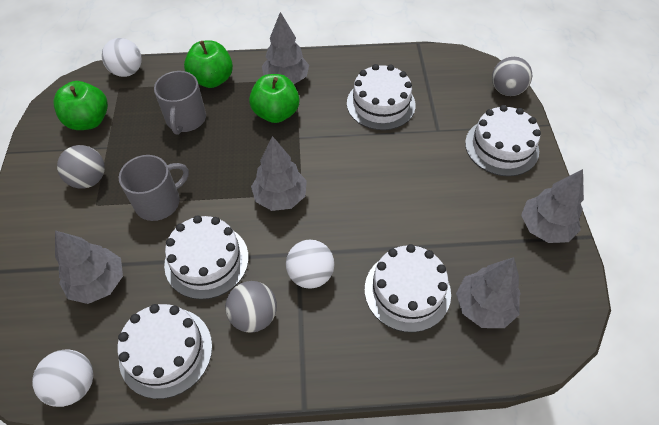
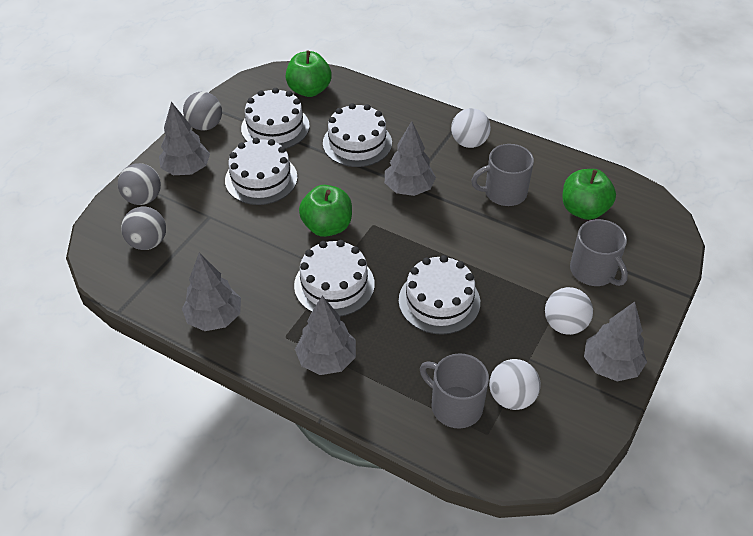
grey mug: [119,155,189,221] [154,71,206,135] = 2 -> [420,353,489,429] [471,144,534,206] [570,219,628,286] = 3

